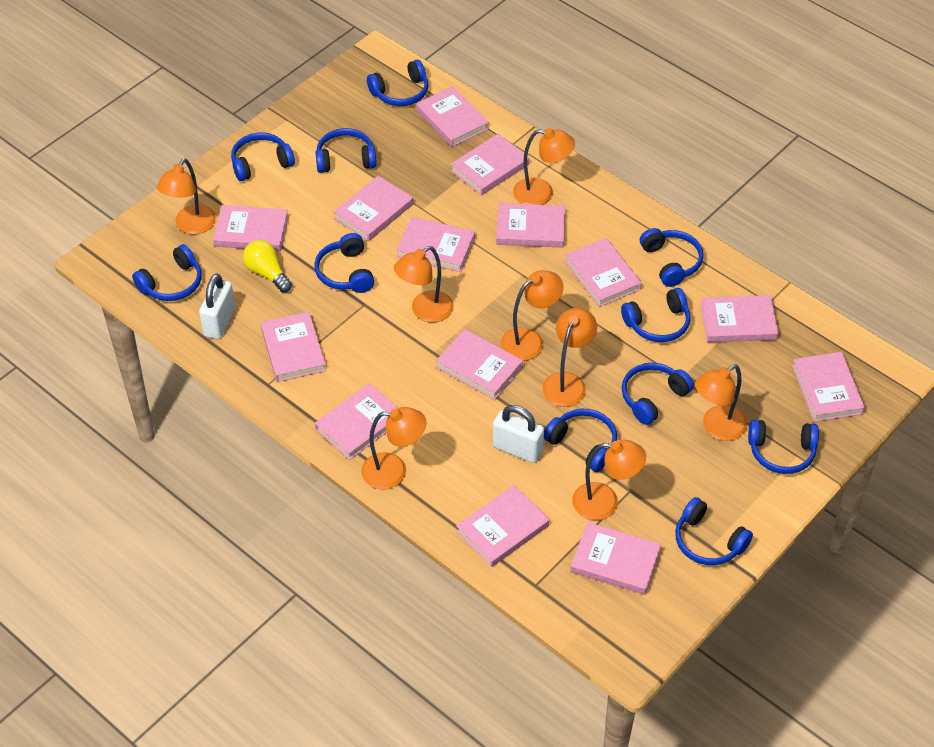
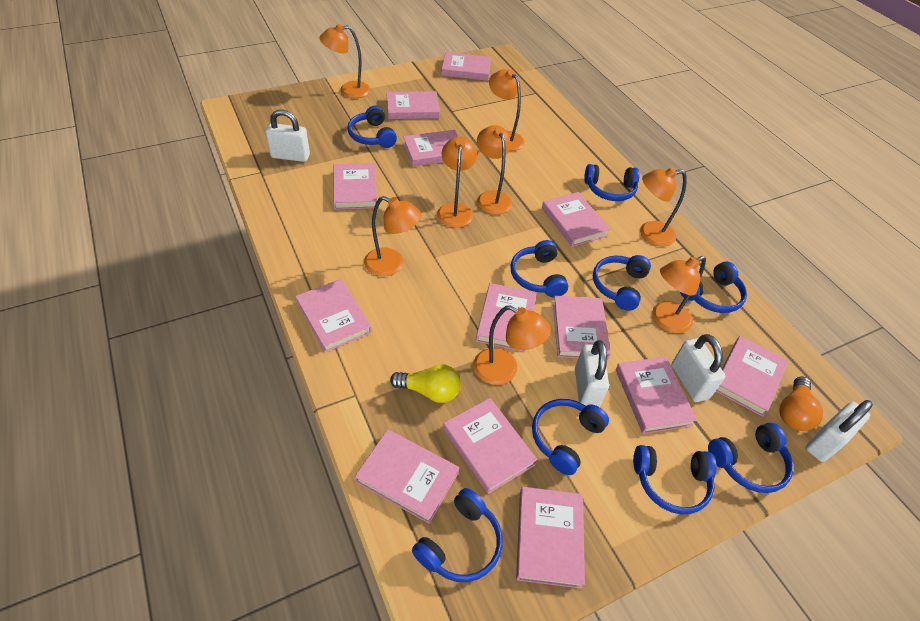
blue headphones: [132,244,202,301] [231,133,295,181] [314,233,374,293] [315,128,376,173] [367,60,428,106] [544,409,617,472] [621,288,690,342] [622,363,694,425] [640,228,703,287] [675,497,753,565] [748,420,819,474] = 11 -> [347,106,397,148] [412,488,503,582] [510,240,568,297] [532,399,609,475] [584,164,640,201] [593,255,651,311] [633,445,717,514] [680,261,747,313] [708,423,793,493] = 9
orange light bulb: none = 0 -> [780,376,823,431] = 1
pink book: [213,205,289,251] [261,312,326,382] [315,383,398,460] [334,176,413,241] [396,217,475,272] [416,86,489,147] [436,329,523,400] [451,133,529,196] [456,485,549,567] [496,203,565,248] [565,238,642,307] [571,522,661,594] [701,295,778,342] [792,352,865,422] = 14 -> [295,279,372,352] [333,163,377,210] [355,429,459,523] [386,91,440,119] [403,130,458,166] [441,52,491,81] [443,398,537,494] [476,283,537,352] [516,487,585,589] [542,192,610,247] [553,295,611,360] [616,357,697,434] [716,336,789,417] = 13
white padlock: [199,273,235,339] [493,405,544,463] = 2 -> [265,109,310,162] [575,340,609,407] [672,334,725,402] [806,400,873,462] = 4

